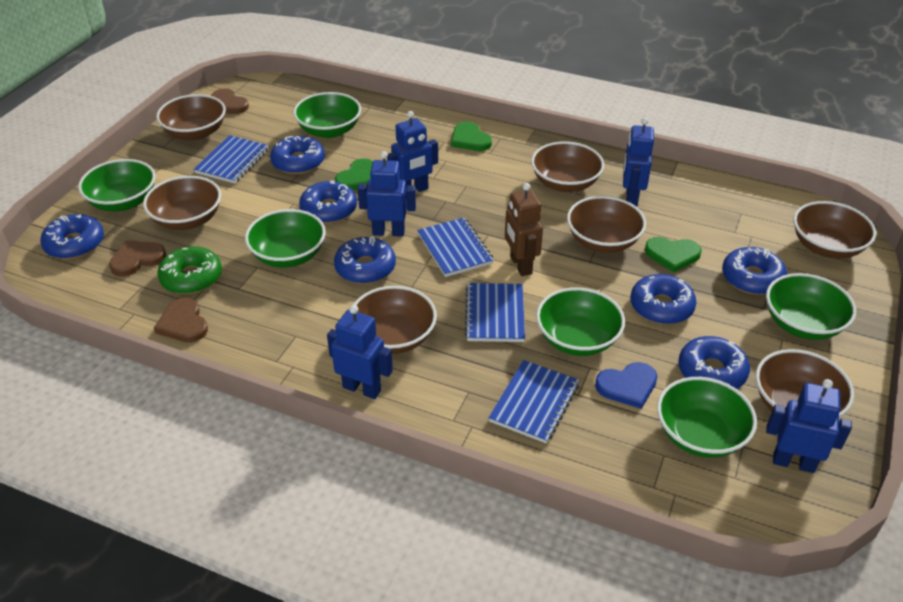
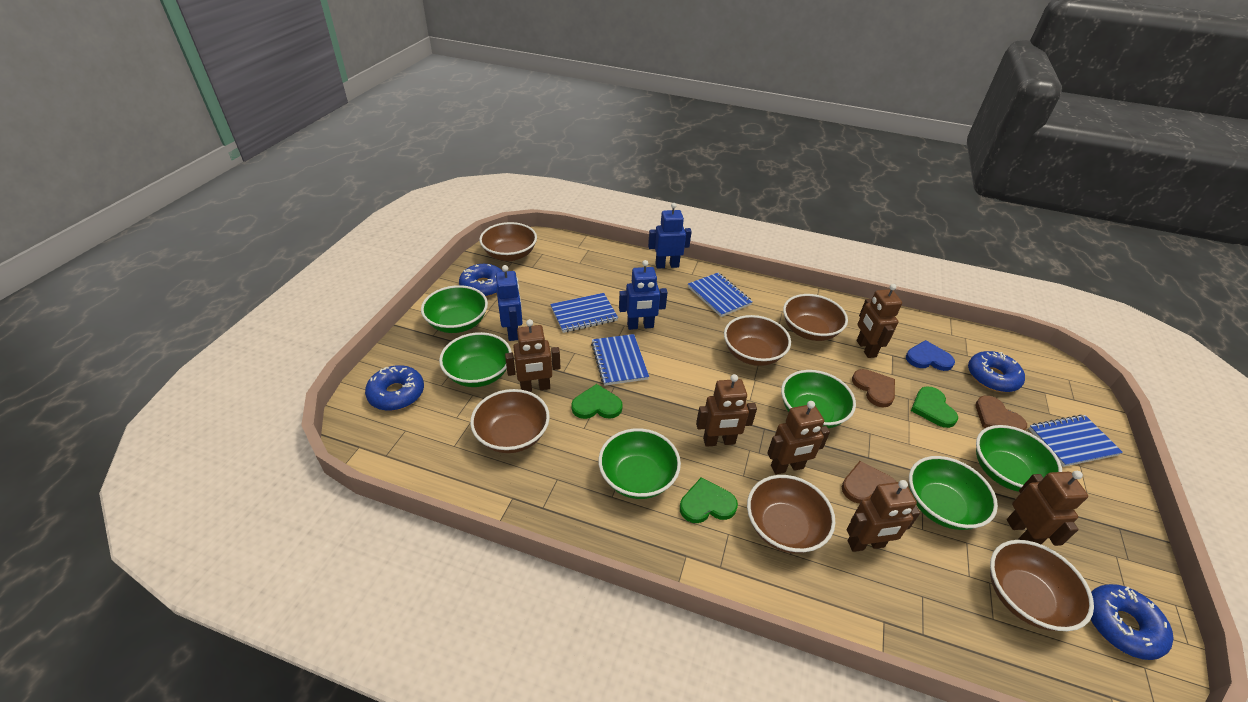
blue donut: [40,214,104,259] [270,136,325,174] [299,180,357,223] [334,236,396,284] [630,274,696,324] [678,336,750,389] [722,247,787,295] = 7 -> [365,365,424,411] [459,264,503,297] [968,351,1025,392] [1091,584,1174,660] = 4
blue robot: [327,305,393,399] [357,151,416,237] [387,111,438,192] [623,118,654,207] [766,379,852,473] = 5 -> [496,265,523,341] [619,260,668,330] [648,203,692,269] = 3
brown bowl: [143,176,221,230] [156,94,226,141] [353,286,437,354] [531,141,604,192] [567,196,646,253] [756,349,854,417] [793,201,876,259] = 7 -> [470,389,550,453] [479,222,537,261] [724,315,791,366] [747,475,835,554] [783,294,848,341] [990,540,1094,631] = 6
brown robot: [505,183,543,276] = 1 -> [505,319,561,392] [696,374,757,447] [767,401,830,474] [847,480,920,552] [857,284,902,358] [1007,471,1088,546] = 6
green donut: [157,246,222,294] = 1 -> none = 0

